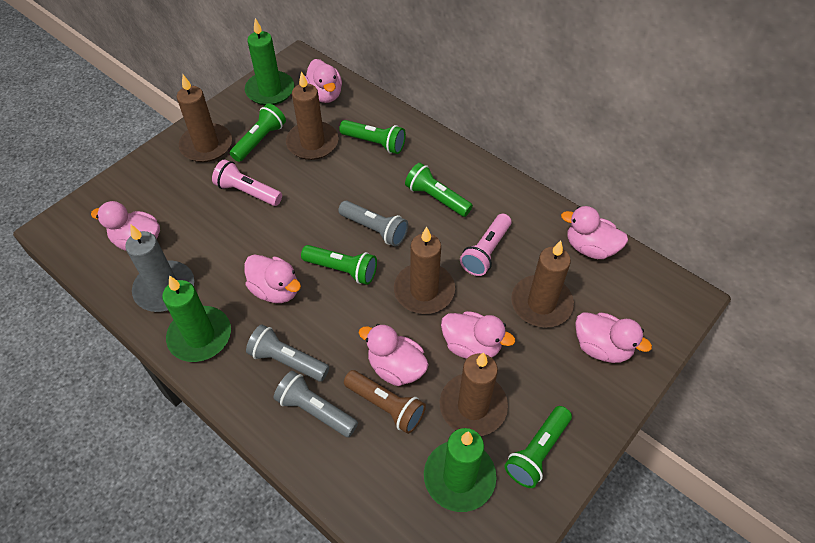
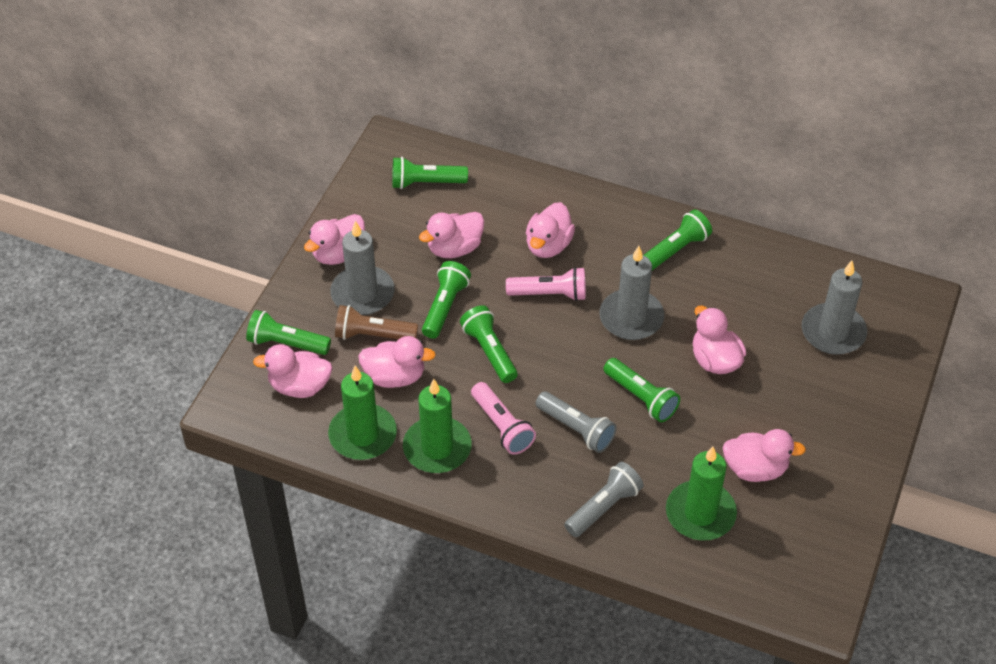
brown candle: [177,75,232,162] [286,71,339,160] [394,227,455,314] [440,352,508,436] [511,240,574,328] = 5 -> none = 0
green flashlight: [230,103,286,162] [301,245,377,285] [339,120,406,154] [405,163,473,217] [504,406,572,488] = 5 -> [246,310,331,355] [392,157,468,189] [422,261,471,339] [460,305,518,383] [603,358,680,422] [644,209,712,270] = 6
grey candle: [125,225,194,312] = 1 -> [330,221,395,315] [599,246,664,340] [802,261,867,355] = 3
grey flashlight: [246,325,329,382] [274,371,358,437] [338,201,408,247] = 3 -> [536,391,617,453] [564,462,644,537] = 2

